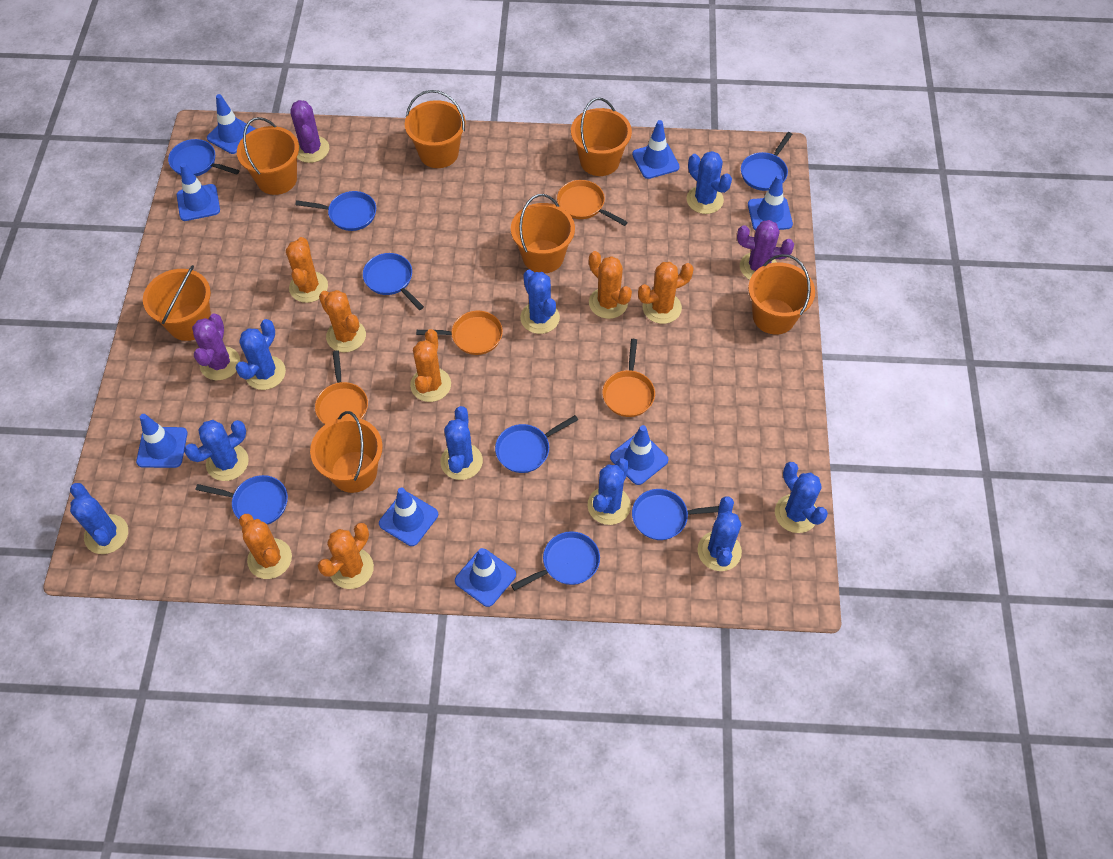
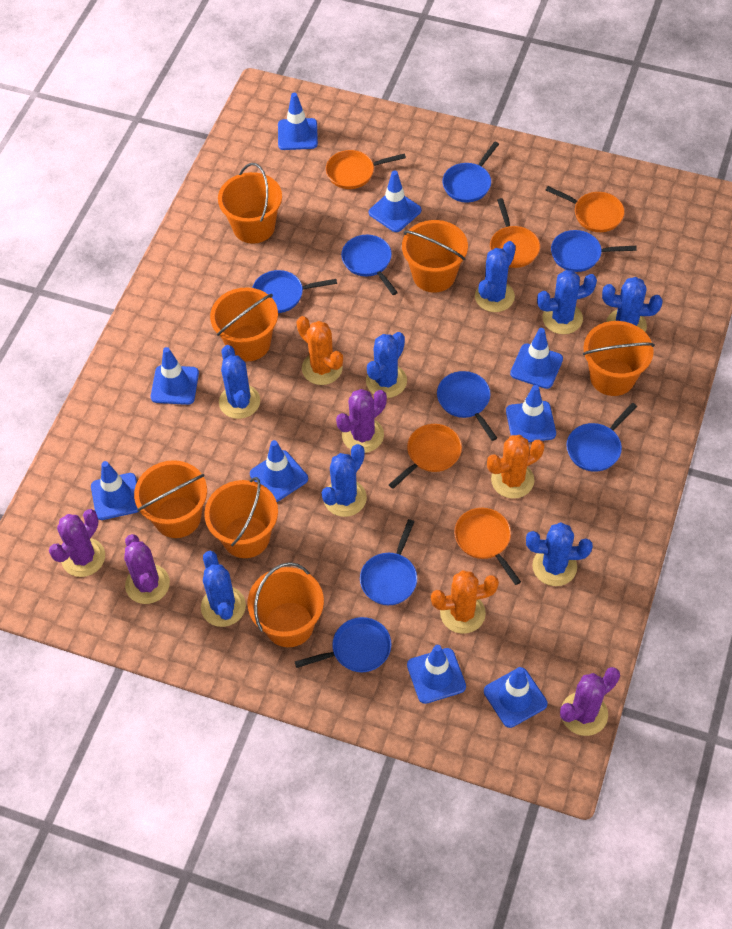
blue cactus: [70,483,128,554] [184,420,249,481] [235,319,286,390] [440,406,483,480] [520,270,560,334] [588,458,631,525] [687,151,732,214] [697,496,742,571] [775,462,828,533] = 9 -> [201,551,246,627] [219,345,260,419] [322,444,367,517] [366,332,407,398] [475,241,516,312] [526,522,593,586] [537,270,597,334] [602,277,663,332] = 8
blue traffic cone: [136,414,187,468] [177,163,220,221] [207,94,255,154] [379,487,438,546] [455,548,516,607] [610,425,669,485] [632,120,680,179] [748,175,793,231] = 8 -> [91,461,139,520] [151,347,199,405] [250,440,308,502] [278,93,318,150] [369,170,422,232] [407,645,466,704] [484,667,547,728] [506,385,556,442] [510,328,563,389] = 9
orange cactus: [239,514,292,579] [286,237,328,303] [317,523,374,589] [319,290,366,352] [410,329,451,402] [589,251,632,319] [638,262,694,324] = 7 -> [296,316,343,385] [431,570,499,634] [487,435,545,498] = 3
orange pan: [315,351,368,424] [416,311,503,355] [557,180,628,226] [602,339,655,417] = 4 -> [326,150,406,189] [389,424,462,489] [454,508,521,585] [490,198,540,268] [546,186,625,232] = 5
purple cactus: [192,314,240,380] [290,100,329,163] [737,220,794,280] = 3 -> [49,509,105,577] [124,534,170,604] [336,389,387,453] [560,667,620,736] = 4

